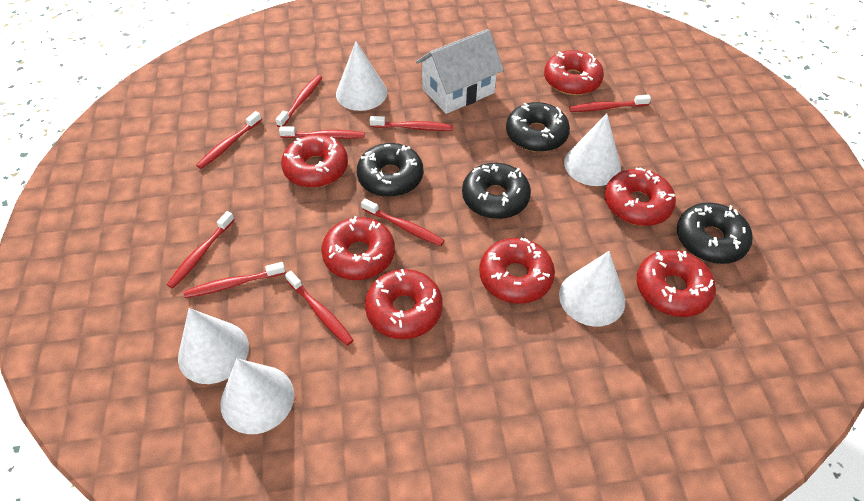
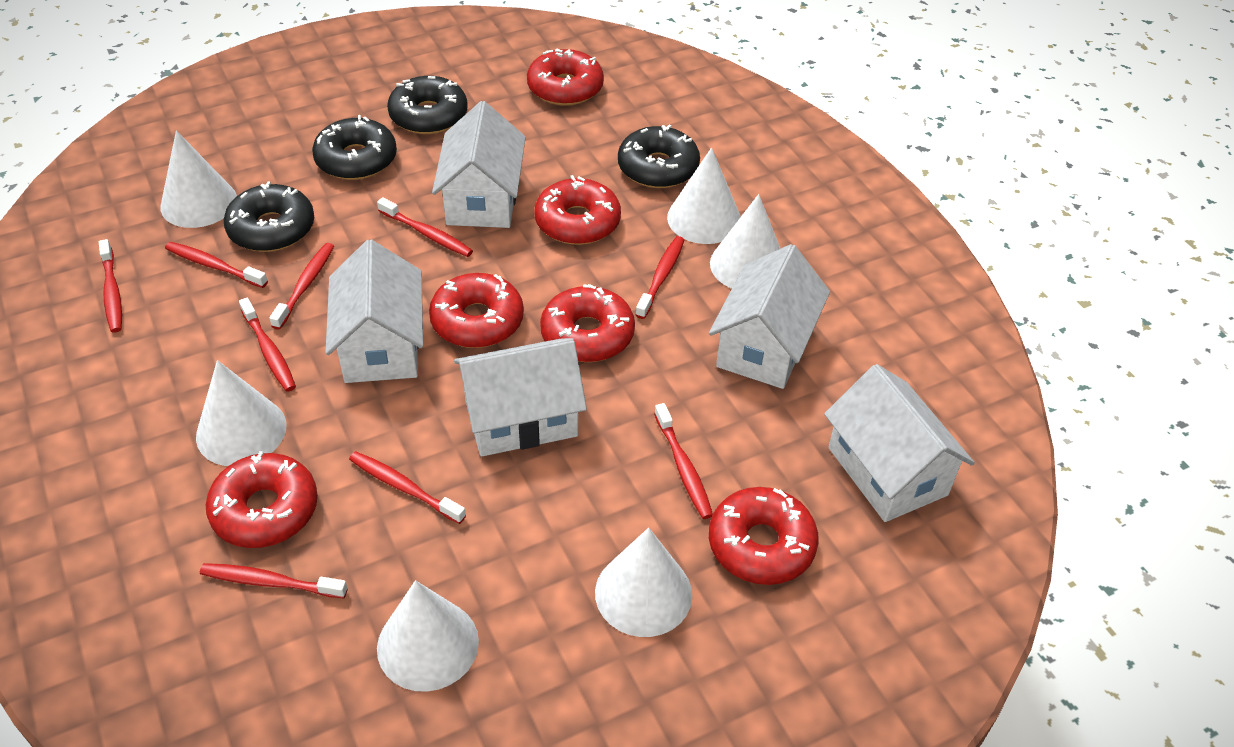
red donut: [281,134,348,188] [321,216,395,280] [365,269,443,339] [479,238,555,304] [544,50,604,95] [605,168,676,226] [637,250,716,317] = 7 -> [206,451,318,548] [429,273,524,348] [527,49,604,106] [534,175,621,245] [540,284,635,362] [709,487,819,585] = 6
white cone: [178,308,249,384] [220,358,294,434] [336,41,387,111] [559,251,625,326] [564,114,621,186] = 5 -> [161,130,237,228] [196,360,286,466] [377,580,479,692] [595,528,692,637] [667,147,740,244] [710,194,780,289] = 6
white house: [416,29,504,114] = 1 -> [325,239,423,383] [432,101,526,228] [454,338,587,457] [709,244,830,389] [824,364,975,522] = 5

